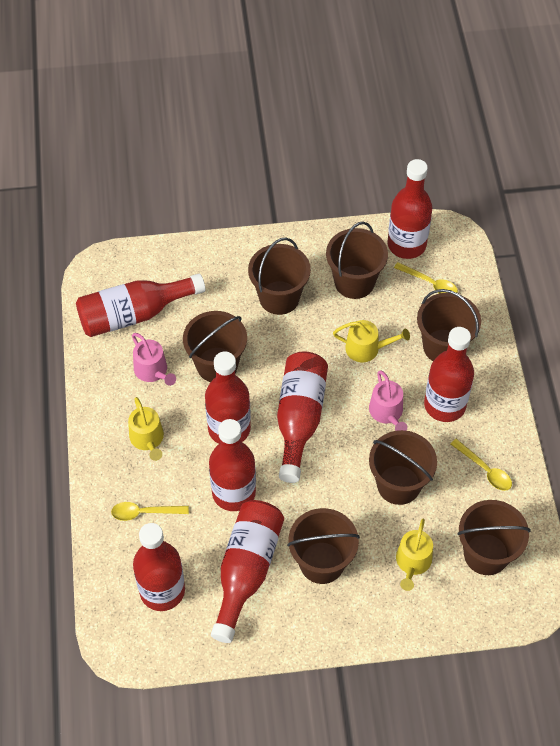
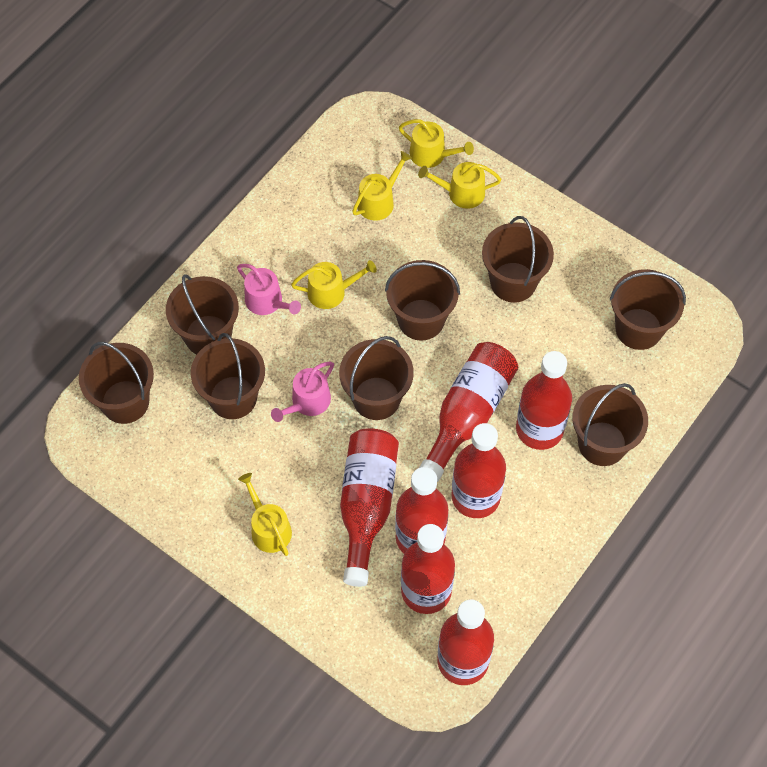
brown bucket: [183,311,247,382] [248,238,311,315] [287,508,360,584] [326,222,388,299] [369,430,437,505] [417,289,481,361] [457,500,531,575] = 7 -> [79,342,154,424] [166,274,239,355] [191,333,265,419] [339,336,414,420] [385,260,460,341] [482,216,554,303] [573,383,648,466] [610,269,686,350] = 8
red bottle: [76,274,206,337] [133,523,185,611] [205,351,251,444] [209,419,256,511] [211,500,284,643] [277,351,328,483] [387,159,432,259] [424,327,474,422] = 8 -> [340,428,399,587] [395,467,448,554] [401,524,455,614] [419,342,518,482] [437,599,494,685] [452,423,506,518] [516,351,572,450] = 7
yellow spoon: [111,502,189,521] [394,262,458,294] [451,439,512,491] = 3 -> none = 0
yellow watering can: [128,397,164,461] [333,320,410,362] [396,519,433,591] = 3 -> [238,473,292,556] [291,260,377,309] [352,151,412,221] [399,119,474,168] [418,162,501,209] = 5

